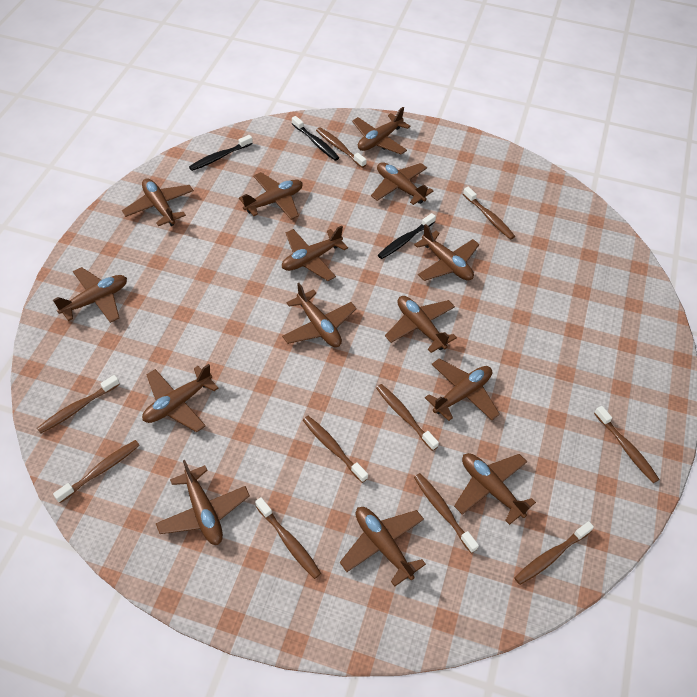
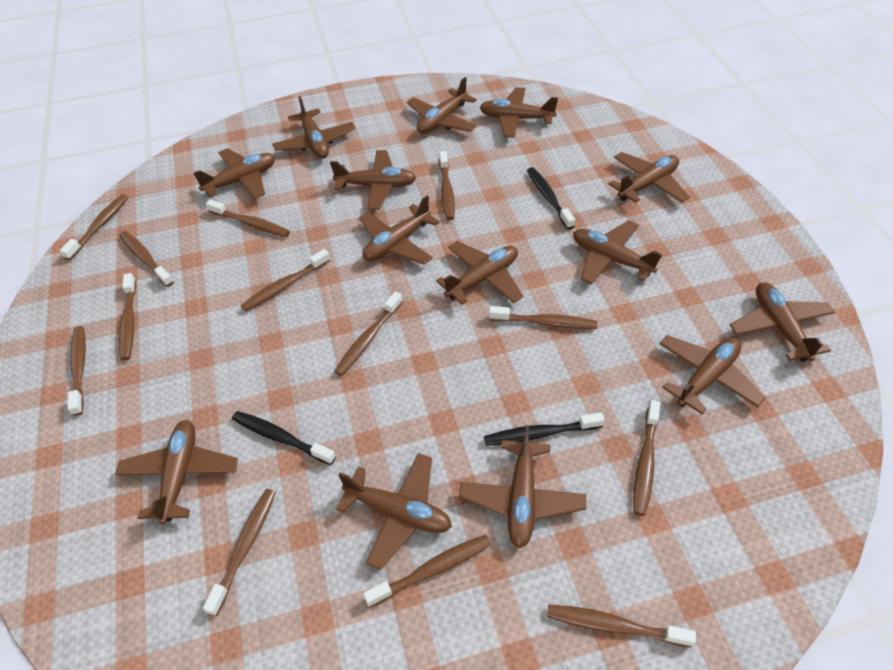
brown toothbrush: [37,375,120,433] [53,440,140,503] [255,497,321,579] [303,416,368,483] [316,127,367,168] [376,384,439,451] [414,473,479,553] [463,187,515,240] [515,521,594,585] [594,406,660,483] = 10 -> [60,194,128,260] [68,326,86,416] [119,231,174,287] [119,273,136,360] [203,489,276,616] [206,200,290,237] [241,249,330,311] [334,291,403,376] [363,535,491,607] [439,151,455,220] [489,306,597,329] [547,604,696,648] [633,400,661,516] = 13

